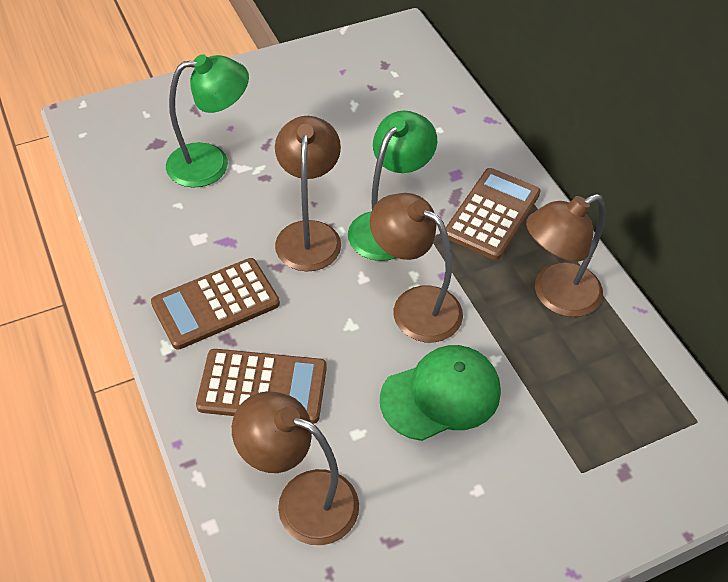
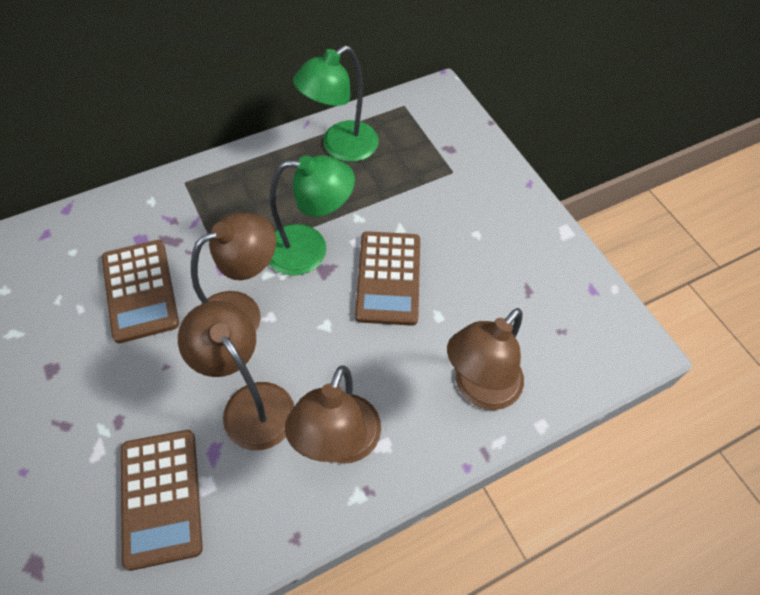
green cap: [380,345,501,441] = 1 -> none = 0

